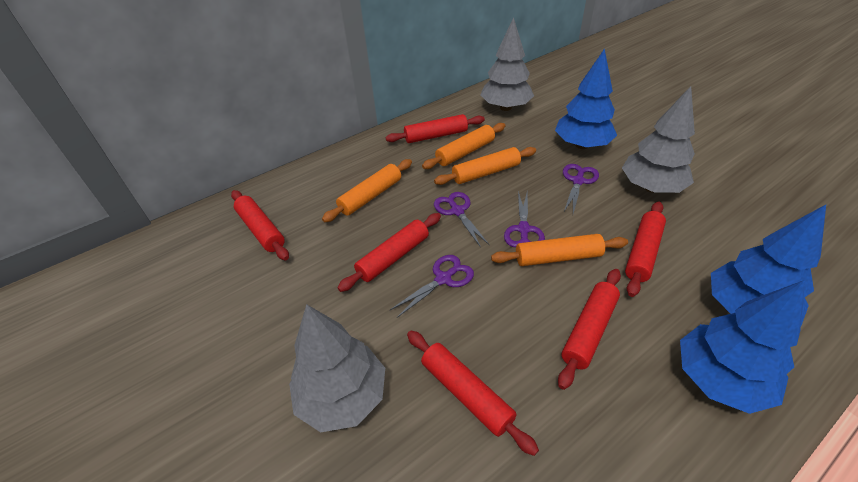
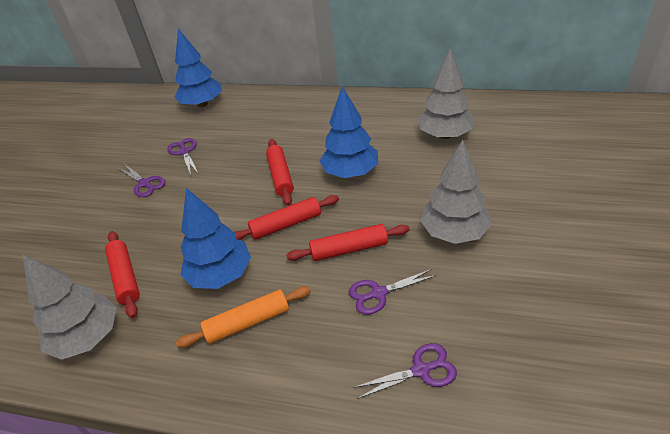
orange rolling pin: [322,159,412,222] [422,123,505,169] [434,147,536,185] [491,234,628,266] = 4 -> [176,286,311,348] = 1
red rolling pin: [231,190,289,260] [337,213,441,292] [386,114,485,143] [407,330,539,456] [558,269,621,390] [625,201,666,297] = 6 -> [105,231,140,318] [234,195,339,240] [266,139,294,206] [286,224,410,261] = 4

